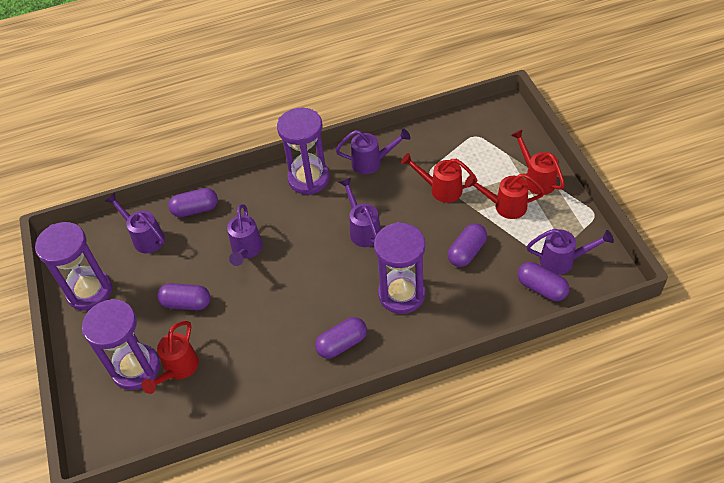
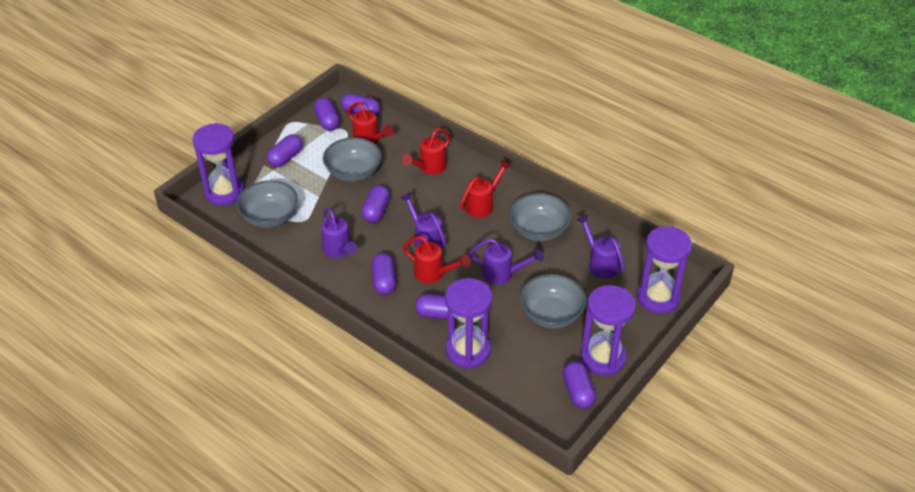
grey bowl: none = 0 -> [236,180,298,228] [323,137,382,182] [509,193,571,242] [520,274,586,329] = 4
purple capsule: [157,283,211,310] [168,188,218,217] [315,317,367,359] [448,223,487,267] [517,262,569,301] = 5 -> [267,134,303,167] [314,98,340,131] [341,93,380,116] [361,185,390,223] [371,253,396,295] [415,294,456,320] [563,361,596,409] = 7
purple watering can: [105,193,165,253] [227,204,263,266] [336,128,410,174] [339,178,381,247] [527,229,614,275] = 5 -> [321,208,357,258] [400,192,446,249] [469,238,544,285] [576,215,625,278] = 4

